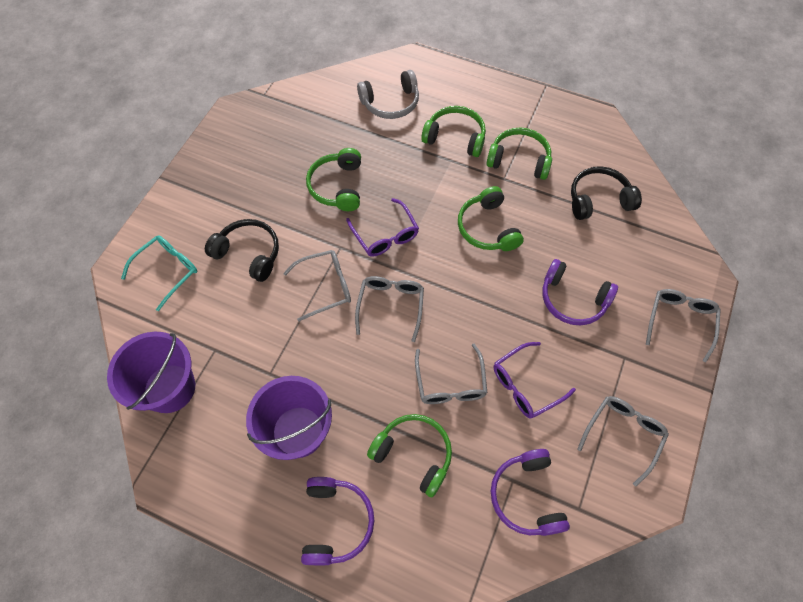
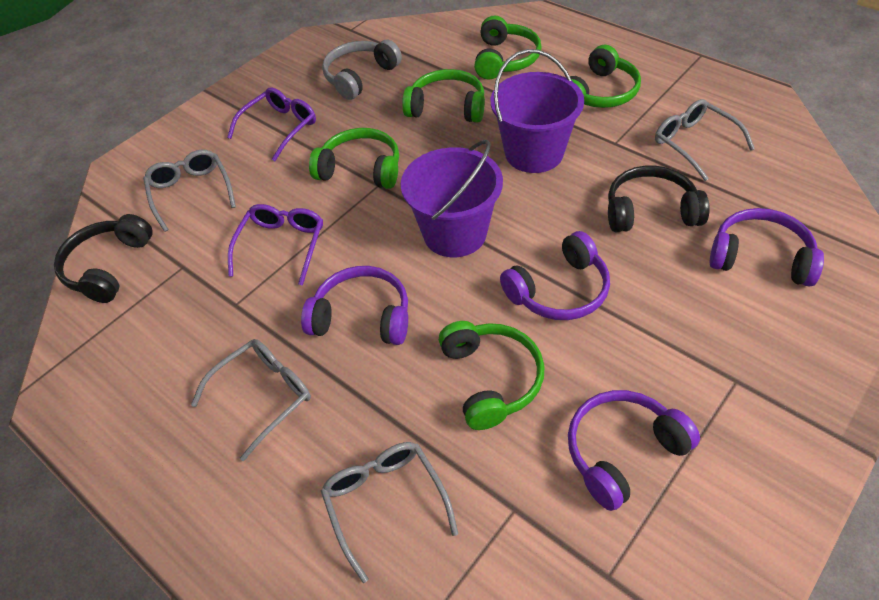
grey glasses: [283,250,351,321] [355,276,424,342] [415,344,487,404] [577,396,669,487] [646,289,721,362] = 5 -> [143,150,236,232] [191,339,311,461] [321,442,458,583] [655,99,755,181] = 4
purple headphones: [301,477,374,565] [491,449,570,536] [542,259,618,325] = 3 -> [301,266,408,345] [500,231,610,320] [568,390,700,511] [710,208,824,287] = 4
turquoise glasses: [121,235,198,311] = 1 -> none = 0

